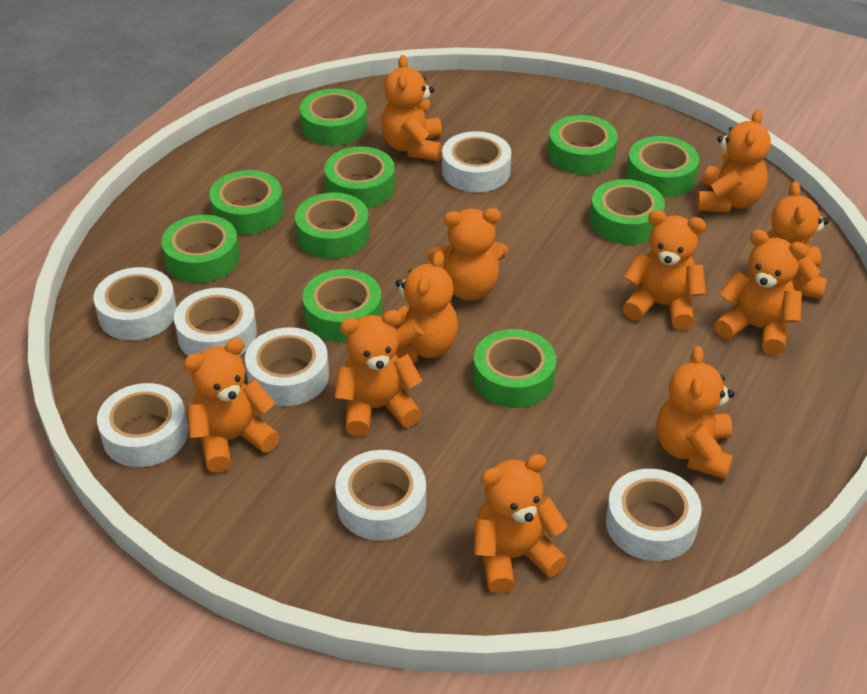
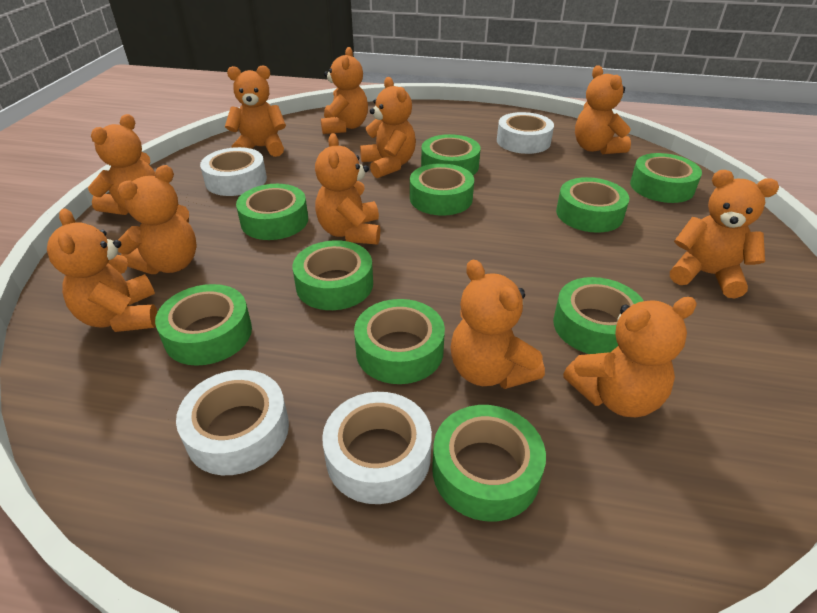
white tape: [94,267,177,340] [97,383,188,467] [174,288,257,356] [245,327,329,406] [335,450,426,540] [442,131,511,192] [606,469,702,561] = 7 -> [176,370,289,475] [200,147,267,196] [322,392,432,504] [497,112,554,154] = 4

